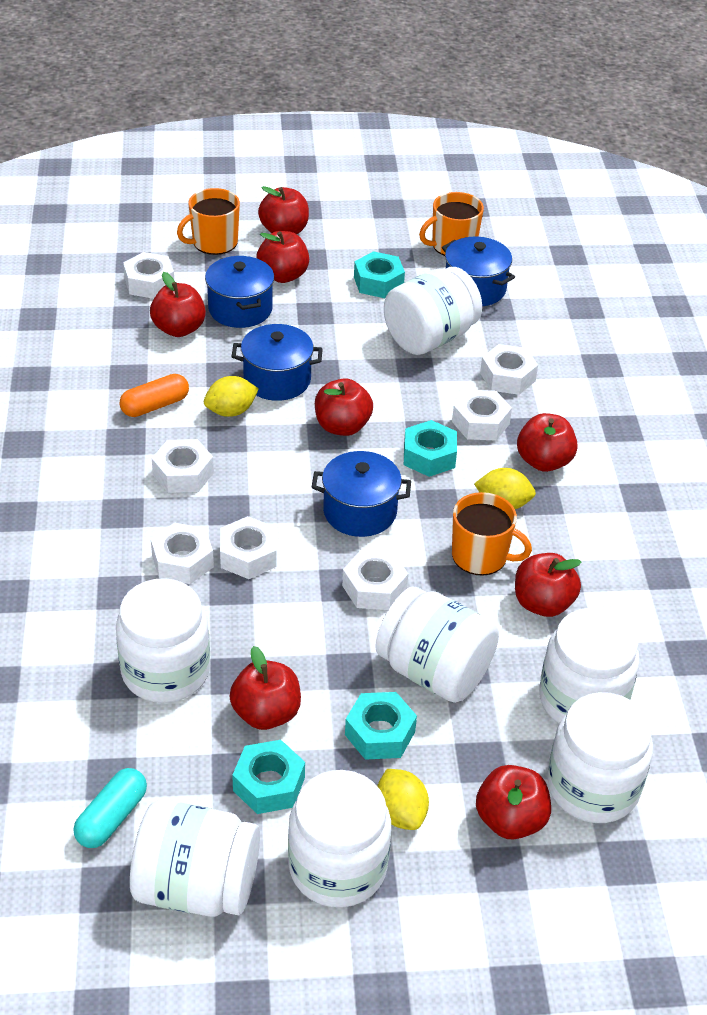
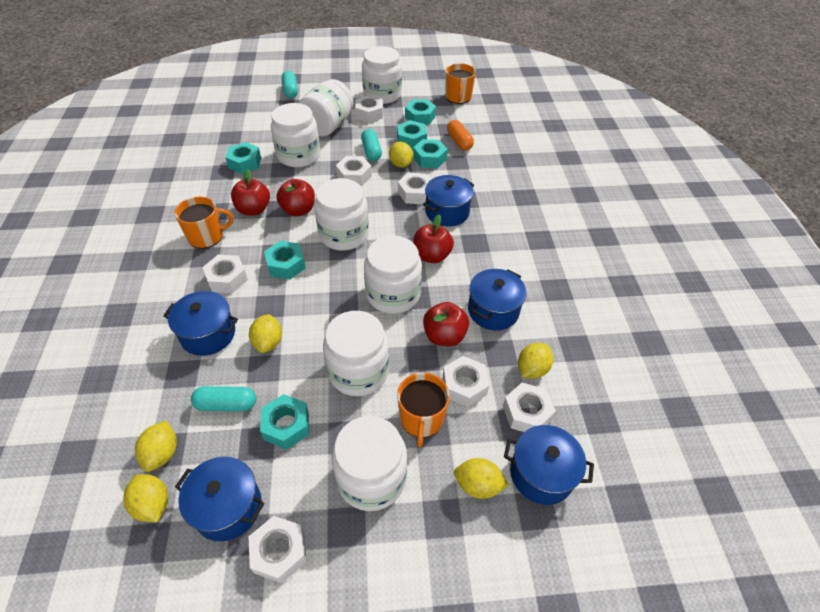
blue pot: [205,256,274,328] [231,324,323,401] [312,451,411,537] [442,237,515,306] = 4 -> [163,291,238,356] [175,457,265,541] [423,175,474,227] [468,269,526,330] [504,425,594,505] = 5
red apple: [150,272,206,337] [229,646,301,730] [256,231,309,283] [258,186,309,234] [315,378,373,436] [476,765,551,840] [515,553,582,617] [517,413,578,472] = 8 -> [231,169,270,216] [276,179,315,216] [413,215,454,263] [423,302,469,346] = 4
turquoise capsule: [73,768,147,848] = 1 -> [191,386,256,411] [282,71,298,98] [361,129,382,161] = 3
turquoise nut: [232,740,305,814] [345,692,417,760] [354,251,405,298] [404,420,457,477] = 4 -> [225,142,261,174] [260,394,309,449] [264,241,305,280] [397,120,427,150] [405,99,436,125] [413,139,448,168] = 6
yellow lemon: [204,376,259,417] [377,769,429,830] [474,468,536,509] = 3 -> [123,474,168,522] [135,421,177,472] [249,314,282,353] [389,141,413,168] [454,458,509,499] [518,343,553,379] = 6

